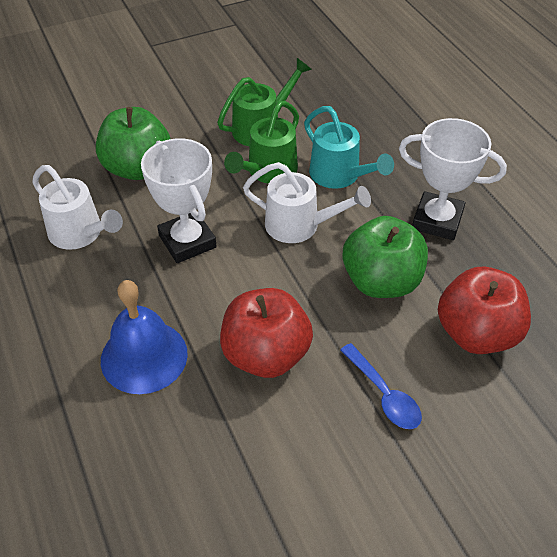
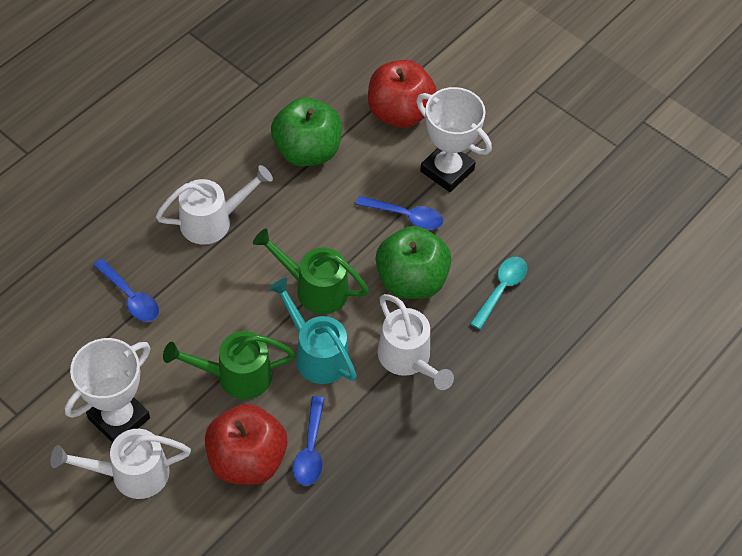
blue bell: [101,280,188,394] = 1 -> none = 0
blue spoon: [340,343,422,429] = 1 -> [93,258,159,322] [293,396,325,486] [356,196,443,229] = 3
turquoise spoon: none = 0 -> [470,257,527,330] = 1
white watering can: [32,165,123,250] [243,162,371,243] = 2 -> [50,429,191,499] [156,165,273,244] [378,294,454,390] = 3

